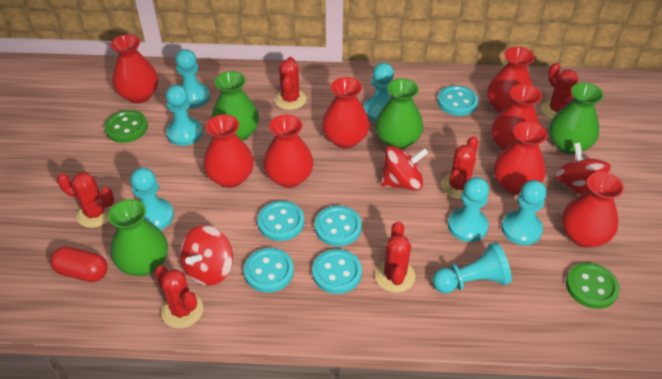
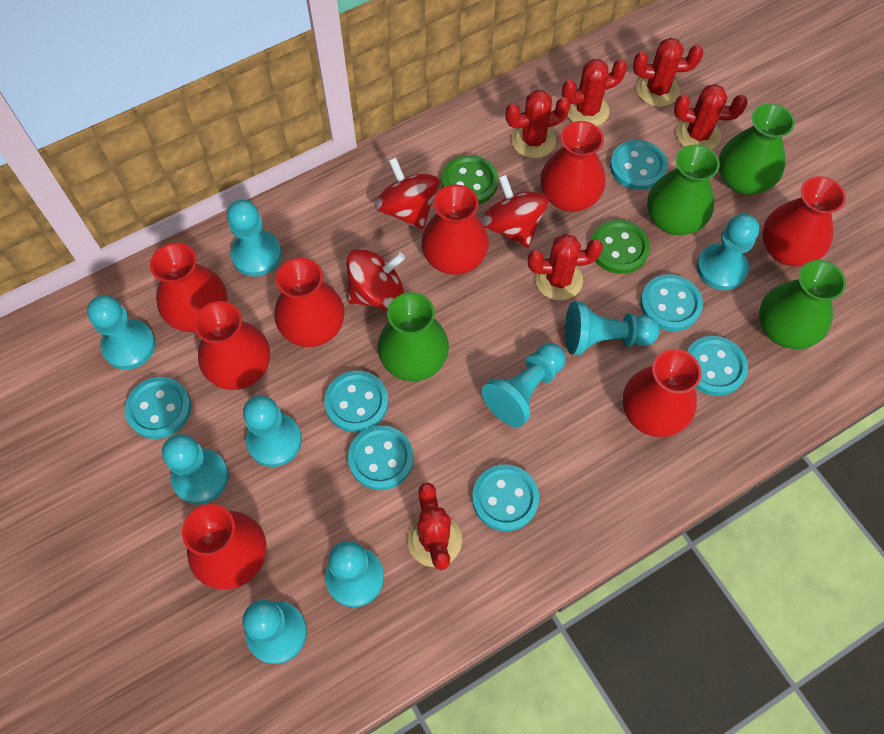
red capsule: [50,246,108,282] = 1 -> none = 0
turquoise button: [244,248,294,293] [257,201,304,241] [312,249,362,294] [315,206,362,246] [437,85,478,116] = 5 -> [125,377,191,439] [324,371,389,433] [348,425,414,490] [472,464,539,531] [610,140,668,190] [640,274,703,331] [687,336,748,396] = 7
turquoise pawn: [130,167,174,230] [165,85,203,146] [175,49,210,109] [364,63,394,122] [433,242,512,293] [448,177,489,242] [501,180,547,245] = 7 -> [87,295,156,370] [162,434,229,504] [227,200,282,276] [242,600,307,664] [243,395,302,467] [325,541,384,607] [482,343,566,427] [565,301,660,355] [696,214,759,290] = 9

